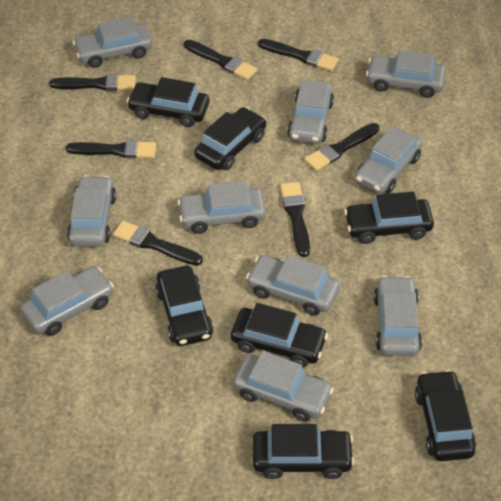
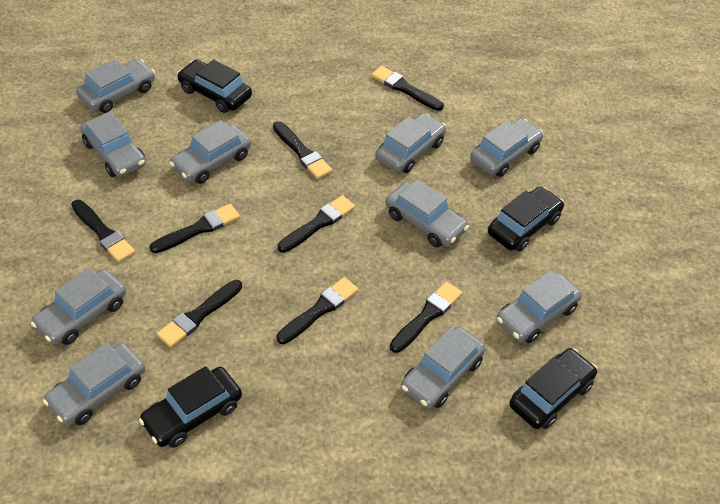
black brush: [50,74,136,91] [66,140,156,158] [113,221,203,266] [184,40,257,80] [258,39,339,71] [280,182,310,257] [304,123,379,171] = 7 -> [71,200,135,263] [149,204,240,253] [157,280,242,348] [273,121,332,179] [276,277,358,344] [278,195,355,253] [371,66,444,111] [390,282,462,353] = 8
black car: [127,77,210,127] [155,265,214,346] [194,107,266,170] [231,303,328,368] [253,424,355,479] [344,192,434,244] [415,370,476,461] = 7 -> [139,366,242,448] [177,59,252,113] [488,186,564,252] [509,348,597,429] = 4

